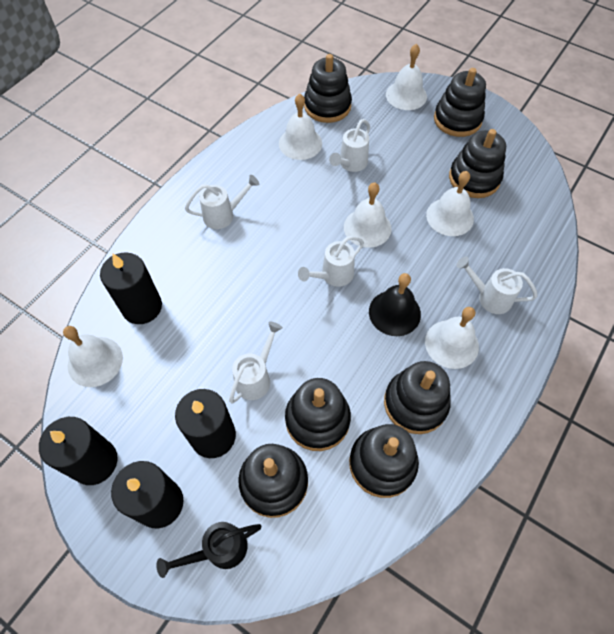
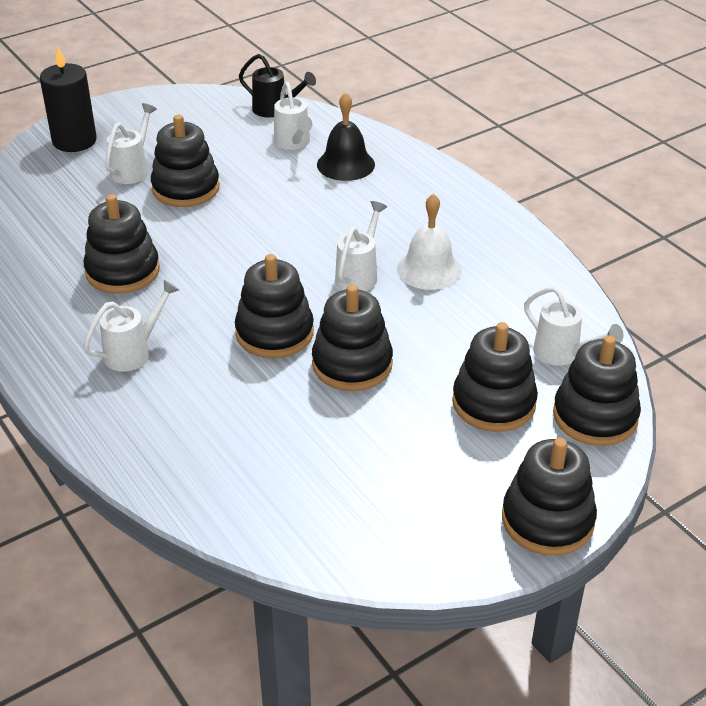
black candle: [39,417,118,485] [100,252,162,324] [111,461,183,529] [175,389,236,458] = 4 -> [40,46,97,152] = 1
white bell: [63,326,123,387] [279,94,322,160] [344,183,392,248] [386,44,427,110] [425,307,479,369] [426,171,474,236] = 6 -> [397,194,462,290] = 1

